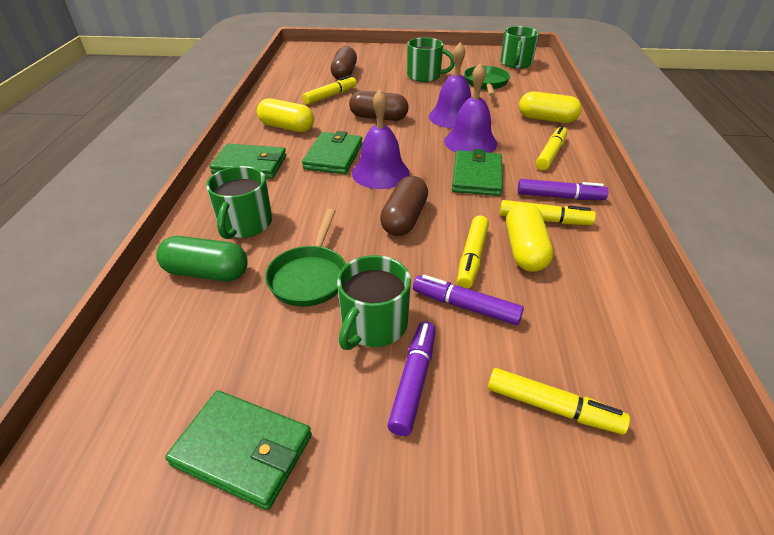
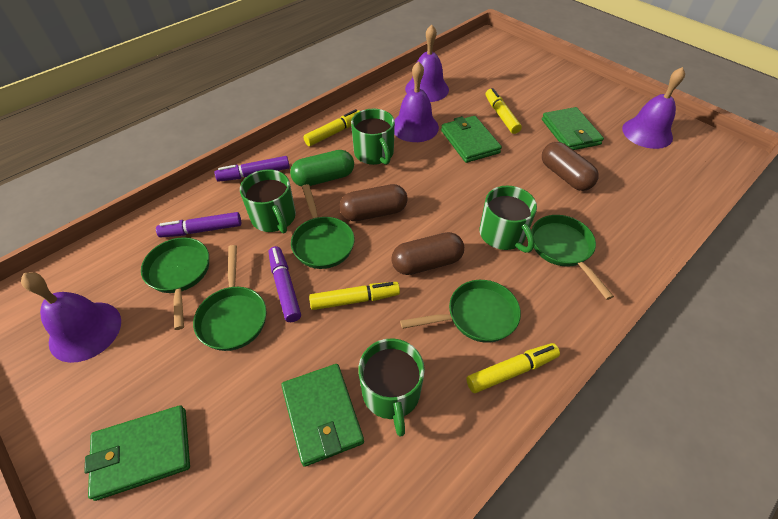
green pan: [265,209,346,307] [464,66,510,96] = 2 -> [141,237,209,330] [193,245,267,351] [291,184,355,269] [400,280,521,343] [531,215,614,300] = 5
purple bell: [352,90,410,189] [429,42,471,129] [444,63,497,153] = 3 -> [21,272,121,363] [394,61,439,142] [405,25,449,102] [622,67,685,149] = 4
yellow capsule: [257,98,314,132] [506,203,553,272] [519,91,582,123] = 3 -> none = 0
yellow marker: [302,75,357,105] [457,216,489,289] [488,368,630,435] [500,200,596,225] [536,125,567,170] = 5 -> [303,109,360,146] [309,282,400,310] [466,343,560,393] [486,88,522,134] = 4

